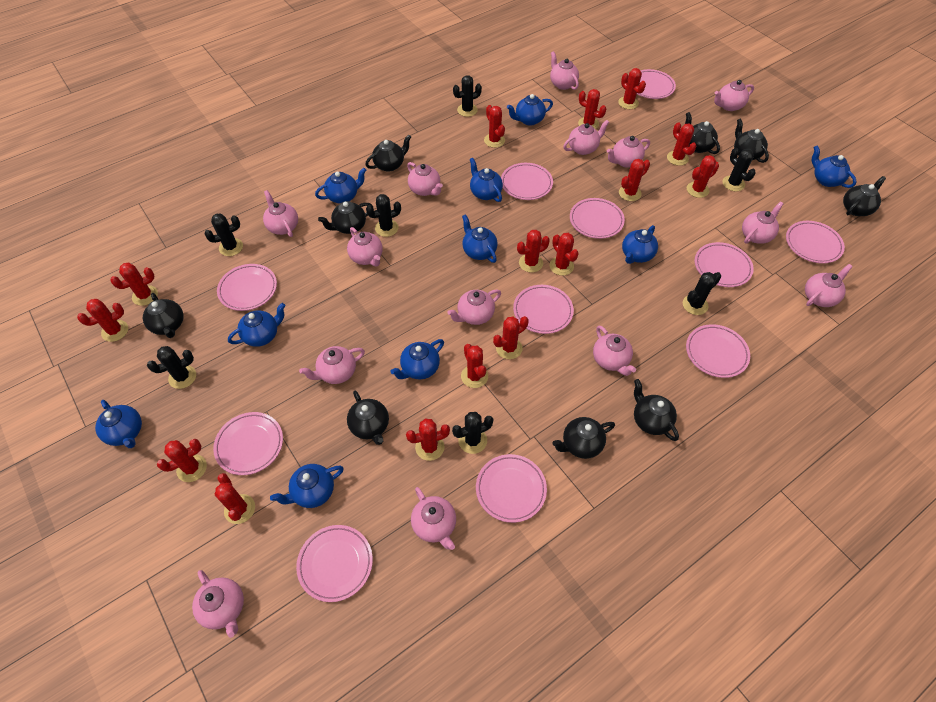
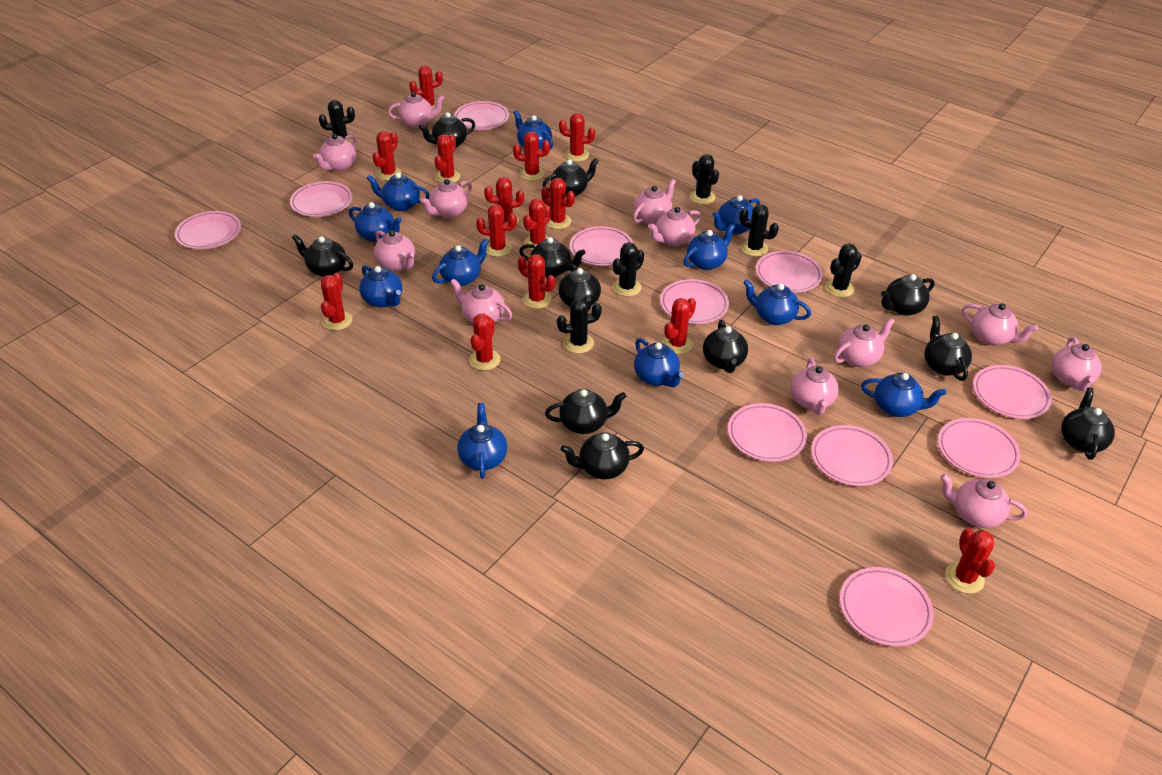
black cactus: [147,346,196,389] [204,213,243,256] [366,194,401,237] [452,412,493,454] [453,75,482,117] [683,272,721,315] [722,148,756,191] = 7 -> [319,100,355,144] [557,297,602,353] [613,242,644,297] [690,154,719,205] [739,204,779,257] [825,243,862,297] = 6
black teapot: [143,293,184,338] [318,201,373,234] [347,391,389,445] [365,134,411,172] [552,417,615,459] [634,379,679,441] [685,112,720,154] [734,118,769,163] [843,176,886,216] = 9 -> [292,234,353,277] [419,112,475,148] [519,237,585,277] [542,158,599,197] [545,389,626,434] [559,264,601,311] [561,432,644,479] [703,320,748,373] [881,274,935,316] [924,316,972,381] [1061,387,1115,460] = 11
blue teapot: [95,400,142,448] [228,303,285,347] [270,464,344,508] [315,168,366,203] [390,339,444,379] [462,214,498,263] [470,158,503,202] [507,94,553,126] [622,225,658,264] [812,146,857,188] = 10 -> [349,202,402,242] [359,265,402,308] [367,173,430,211] [432,239,489,286] [457,403,507,479] [513,110,553,150] [634,338,684,387] [683,224,735,270] [712,195,760,234] [743,279,811,325] [861,373,946,417] = 11
pink teapot: [192,570,244,638] [263,190,298,237] [299,346,365,384] [347,227,383,267] [407,162,443,196] [411,487,456,550] [447,289,501,325] [550,51,579,90] [563,120,609,155] [593,325,636,376] [607,136,650,168] [714,80,754,111] [742,202,784,244] [805,264,853,307] = 14 -> [313,134,357,171] [374,230,415,271] [388,92,444,128] [420,179,472,218] [450,279,512,323] [633,179,676,225] [648,207,701,246] [791,358,839,415] [834,318,895,367] [940,474,1027,528] [962,303,1038,345] [1051,337,1102,391] = 12
red cactus: [77,299,128,342] [110,263,158,306] [157,439,207,482] [215,473,255,524] [406,419,450,461] [461,344,488,388] [484,105,505,148] [493,316,529,359] [517,230,550,273] [550,233,579,276] [578,89,606,129] [618,68,646,109] [619,159,650,201] [667,122,696,166] [687,155,719,198] = 15 -> [321,272,353,330] [372,131,402,181] [409,65,443,108] [434,134,461,183] [469,314,501,370] [476,204,517,257] [484,177,524,225] [513,131,550,181] [518,254,555,309] [523,198,551,250] [541,178,575,229] [559,113,595,162] [662,298,696,354] [945,528,995,594] = 14

